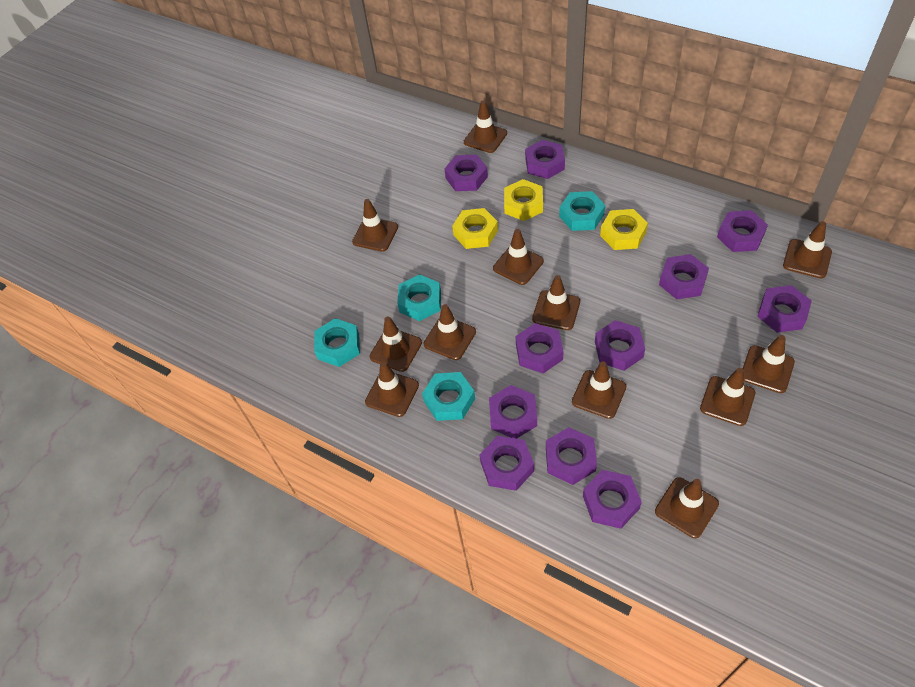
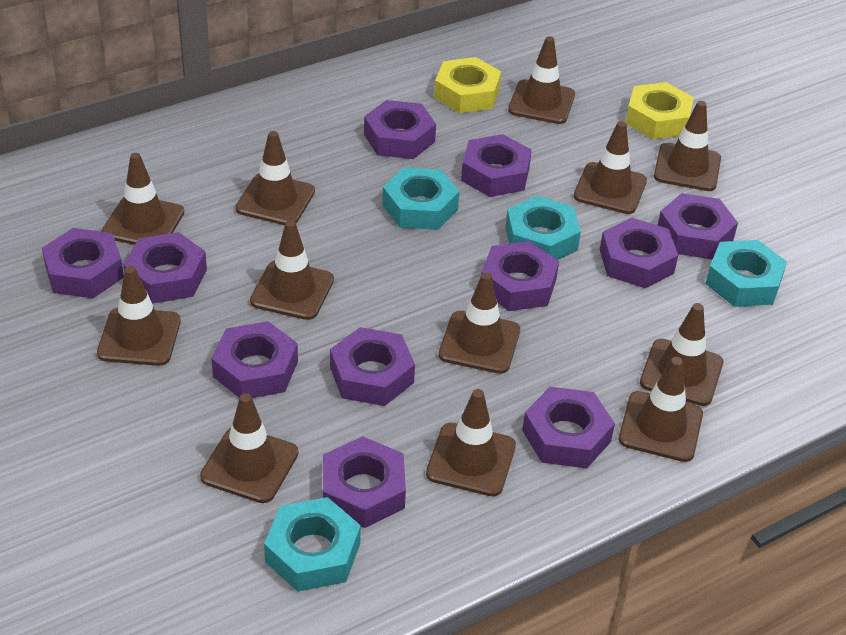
yellow nut: [452,208,498,249] [504,179,543,221] [600,209,648,250] = 3 -> [434,57,501,113] [626,82,694,139] = 2

